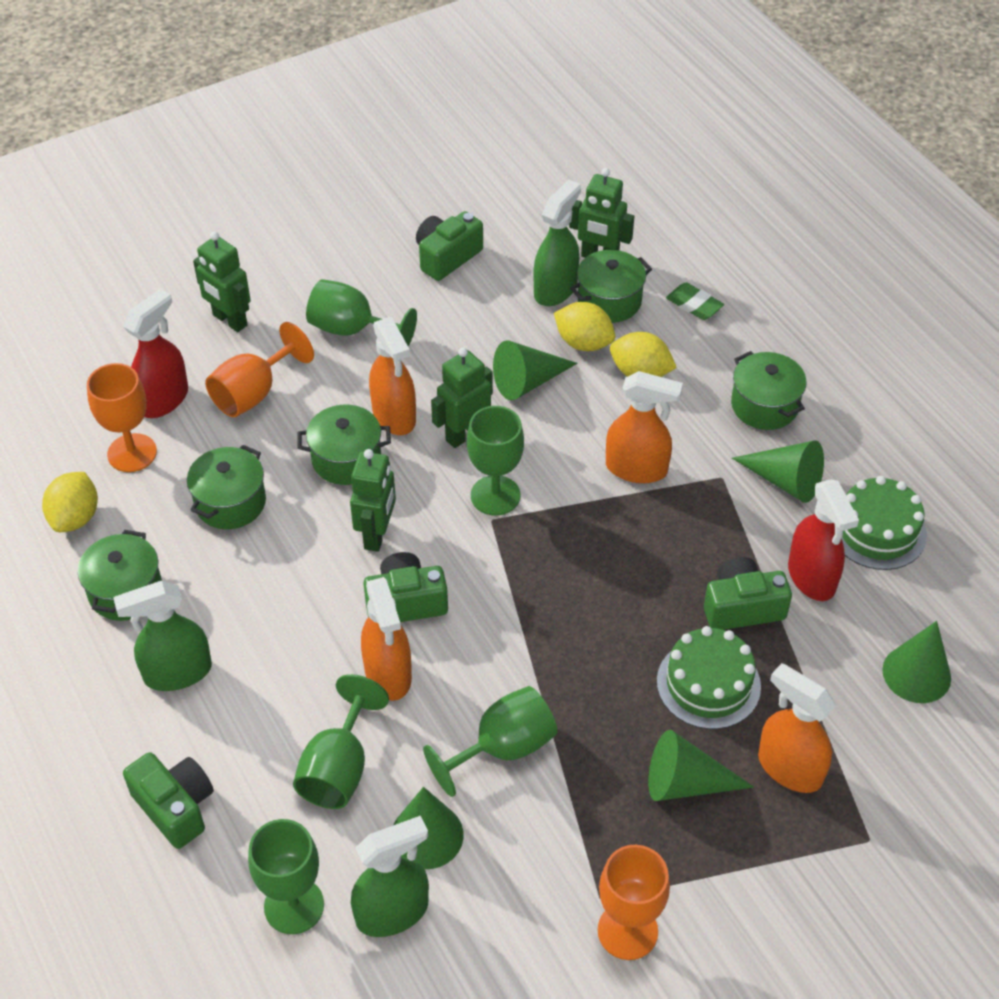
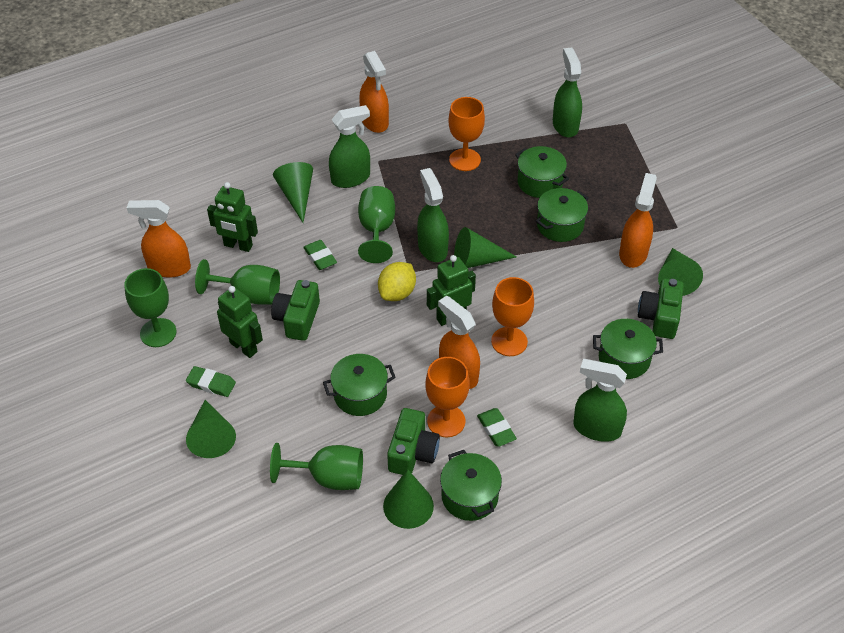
green cake: [657,626,761,729] [842,476,927,570] = 2 -> none = 0
green camera: [123,752,214,849] [363,552,448,622] [416,211,483,281] [704,557,792,630] = 4 -> [271,280,320,341] [387,408,440,475] [638,278,684,339] = 3
green eraser: [666,282,724,320] = 1 -> [186,366,236,397] [303,240,337,270] [477,408,517,447] = 3
green goblet: [248,819,324,934] [293,674,389,809] [306,279,417,346] [423,686,557,797] [467,406,524,516] = 5 -> [124,268,176,347] [195,259,280,304] [270,443,363,490] [358,186,395,263] = 4
green robot: [193,231,251,332] [350,449,396,552] [431,348,493,448] [569,168,634,258] = 4 -> [207,182,258,252] [217,286,263,358] [427,255,476,326] = 3
green spray bottle: [113,581,212,691] [351,816,429,937] [533,180,581,306] = 3 -> [329,105,370,188] [417,168,449,262] [553,48,582,137] [573,359,627,442] = 4
red spray bottle: [123,289,188,418] [788,479,859,601] = 2 -> none = 0
yellow lemon: [42,472,98,532] [554,302,615,351] [610,332,677,377] = 3 -> [378,262,416,301] = 1

